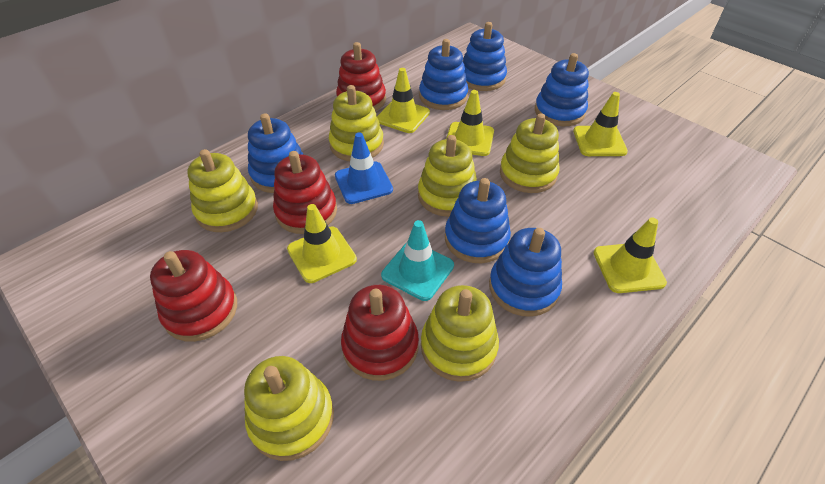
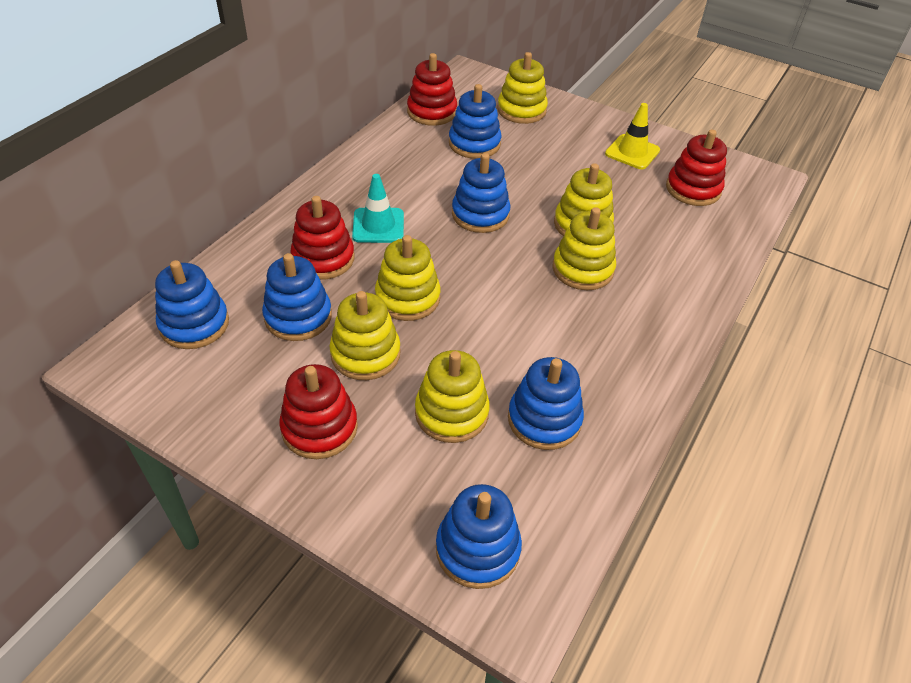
blue traffic cone: [335,132,393,204] = 1 -> none = 0
yellow traffic cone: [287,204,357,283] [377,68,430,133] [446,90,494,156] [573,92,628,156] [593,217,667,293] = 5 -> [605,103,660,169] = 1

